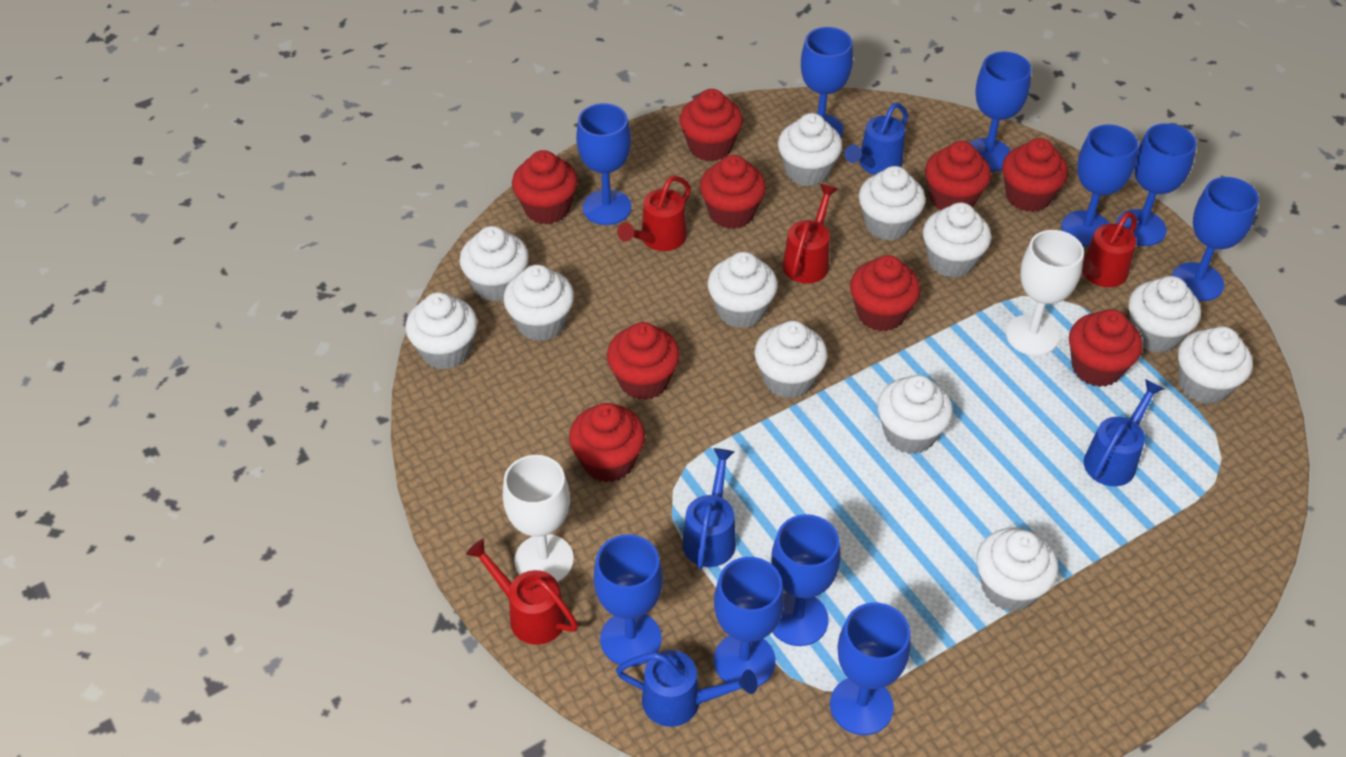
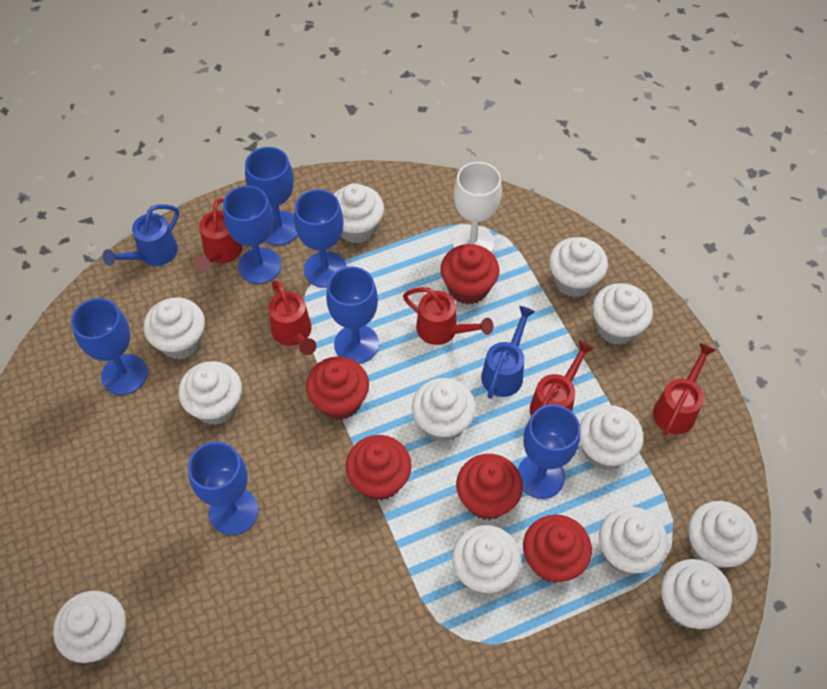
blue goblet: [576,103,631,225] [593,535,663,666] [714,557,784,689] [771,514,840,646] [801,27,853,137] [830,603,911,735] [969,52,1031,172] [1061,125,1138,247] [1116,123,1196,246] [1172,177,1259,301] = 10 -> [71,298,148,395] [188,441,258,535] [223,186,281,284] [245,147,298,245] [294,189,347,288] [326,267,379,364] [518,404,580,499] = 7
blue watering can: [616,650,757,727] [682,448,736,569] [844,103,908,175] [1084,379,1164,486] = 4 -> [102,204,179,266] [481,306,535,399] = 2
red cupcake: [512,150,578,224] [569,403,645,482] [607,322,680,400] [679,89,743,161] [700,155,766,229] [850,255,920,331] [925,141,991,210] [1002,138,1068,212] [1069,309,1142,387] = 9 -> [306,356,369,420] [346,435,412,501] [440,244,499,305] [456,454,523,520] [523,515,592,583] = 5
red watering can: [466,539,578,645] [617,176,691,251] [783,184,838,284] [1081,212,1137,287] = 4 -> [194,198,243,272] [269,281,316,355] [403,287,493,345] [530,340,594,416] [653,343,716,436] = 5
white goblet: [503,455,574,582] [1006,230,1084,356] = 2 -> [452,162,502,252] = 1

